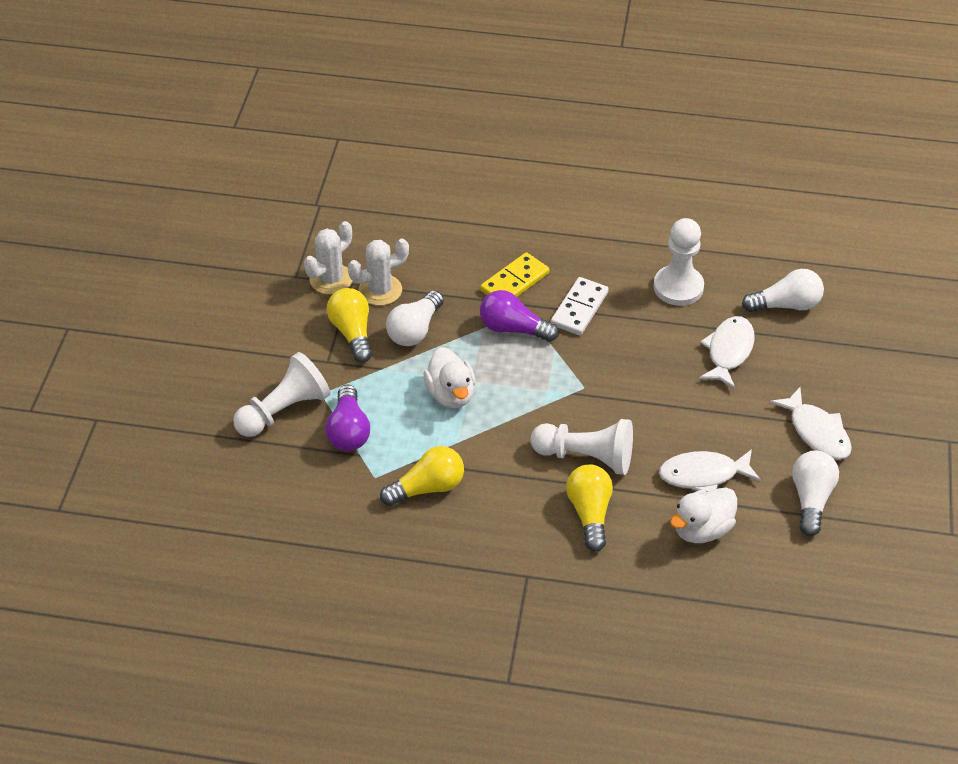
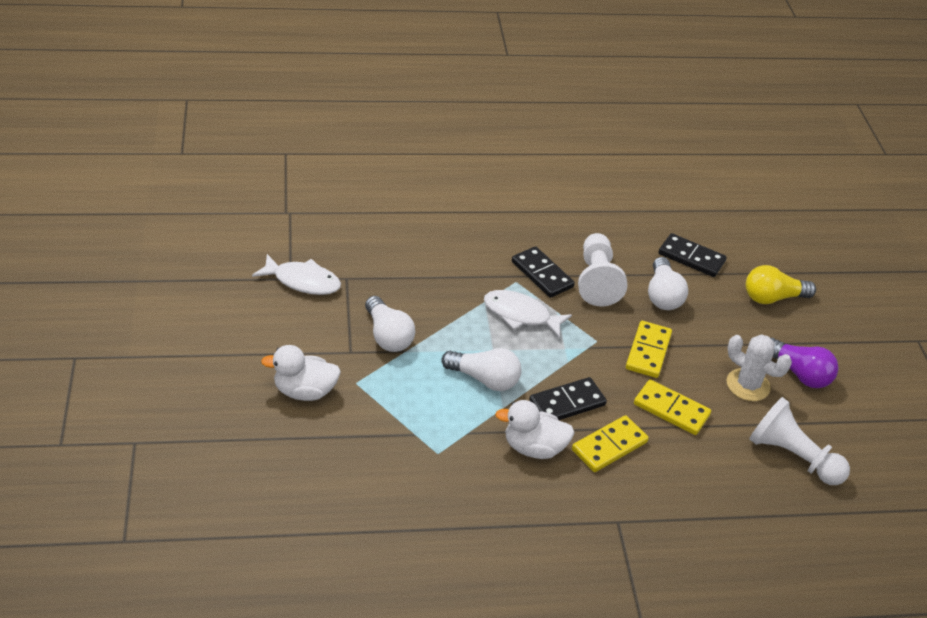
black domino: none = 0 -> [512,246,575,298] [529,377,607,420] [658,233,727,277] = 3
purple light bulb: [325,385,370,451] [480,290,559,342] = 2 -> [770,338,839,388] = 1
white cactus: [304,221,352,295] [348,239,409,306] = 2 -> [726,334,792,401] = 1
white domino: [551,277,609,335] = 1 -> none = 0
white fish: [659,449,761,492] [699,316,755,389] [770,387,852,460] = 3 -> [252,254,341,295] [484,290,572,338] = 2
white pawn: [233,352,330,437] [530,419,633,475] [653,218,704,306] = 3 -> [578,233,628,307] [749,397,850,485] = 2
yellow domino: [480,252,549,297] = 1 -> [572,415,649,472] [626,321,672,378] [634,380,711,435] = 3
yellow light bulb: [327,288,372,363] [380,446,464,506] [566,464,613,552] = 3 -> [746,265,816,304] = 1

